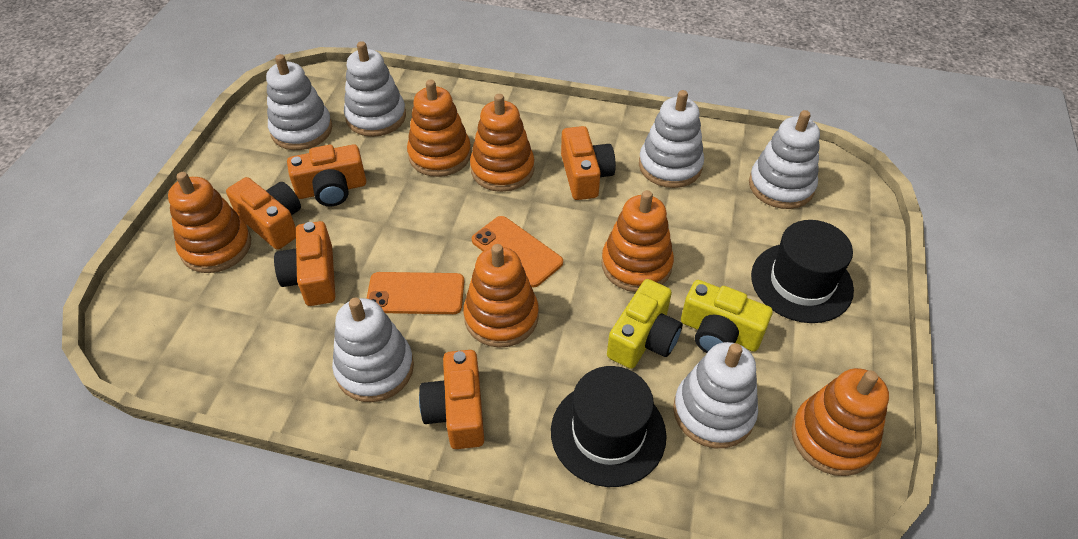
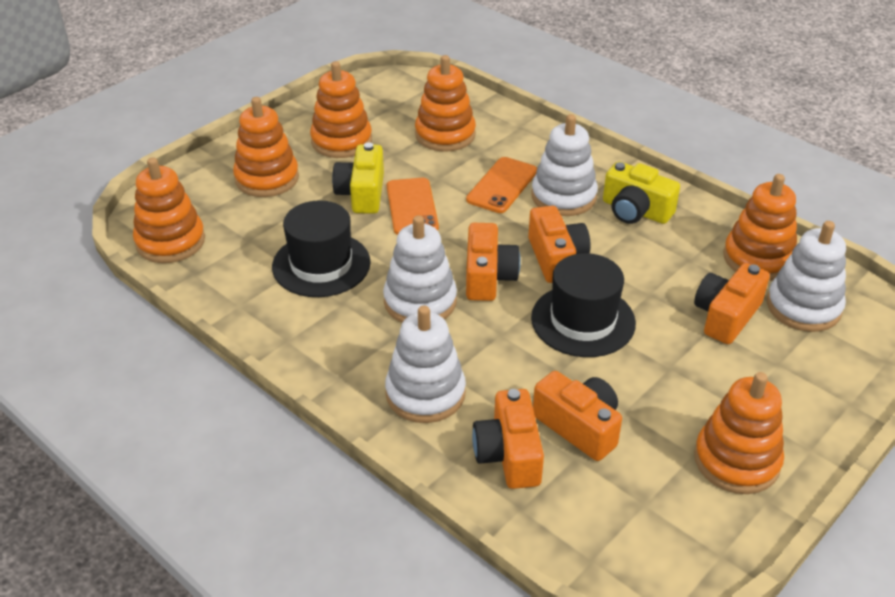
white stacking toy: [266,54,332,150] [332,298,414,402] [344,41,406,137] [639,90,704,188] [673,342,758,448] [749,110,820,209] = 6 -> [383,215,457,323] [385,305,466,423] [532,114,598,216] [767,221,846,332] = 4

